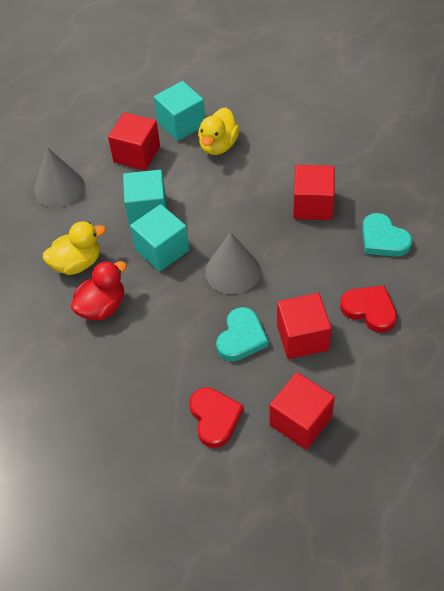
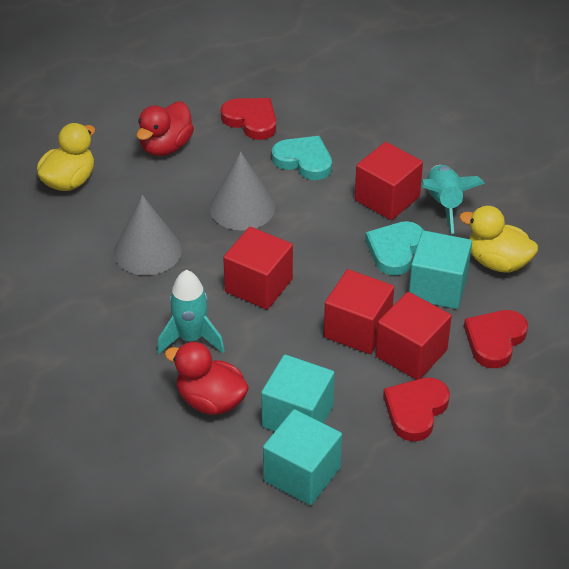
red duck: [71,261,127,320] = 1 -> [136,101,194,156] [165,342,249,415] = 2
red heart: [189,387,244,448] [340,285,397,333] = 2 -> [221,98,276,140] [383,377,450,441] [464,310,528,368] = 3
turquoise rocket: none = 0 -> [157,270,224,354] [421,165,485,234] = 2

